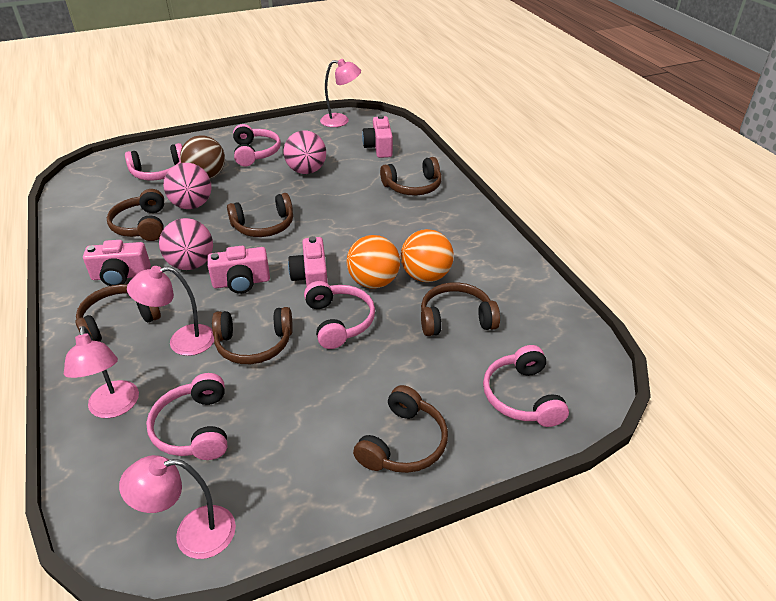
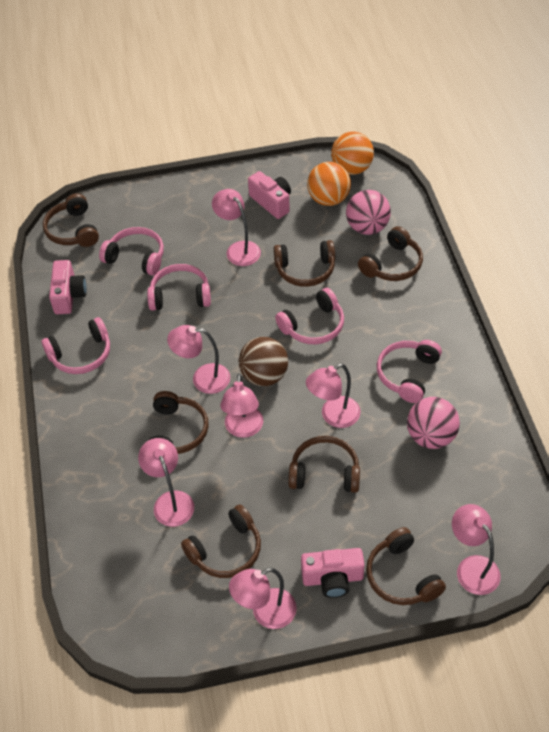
pink ball: [159,218,213,270] [163,163,212,209] [284,130,326,174] = 3 -> [346,190,391,235] [407,397,460,449] = 2
pink camera: [83,240,151,286] [207,246,270,293] [288,236,328,287] [362,115,393,158] = 4 -> [49,260,87,314] [248,171,291,219] [301,548,365,598] = 3
pink lamp: [64,326,139,418] [119,455,236,559] [127,266,214,356] [320,59,361,127] = 4 -> [138,438,194,527] [167,325,230,394] [212,189,261,266] [220,374,263,438] [229,568,297,629] [306,364,360,428] [452,504,501,595] = 7

